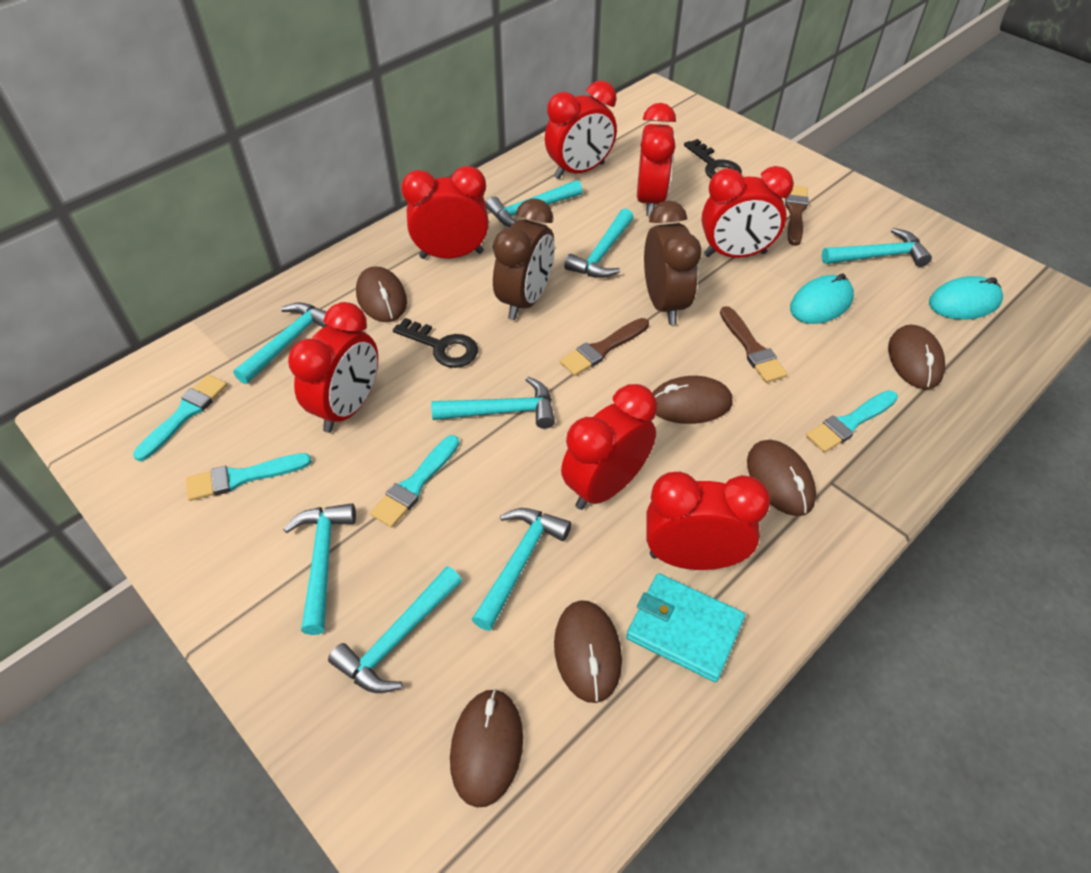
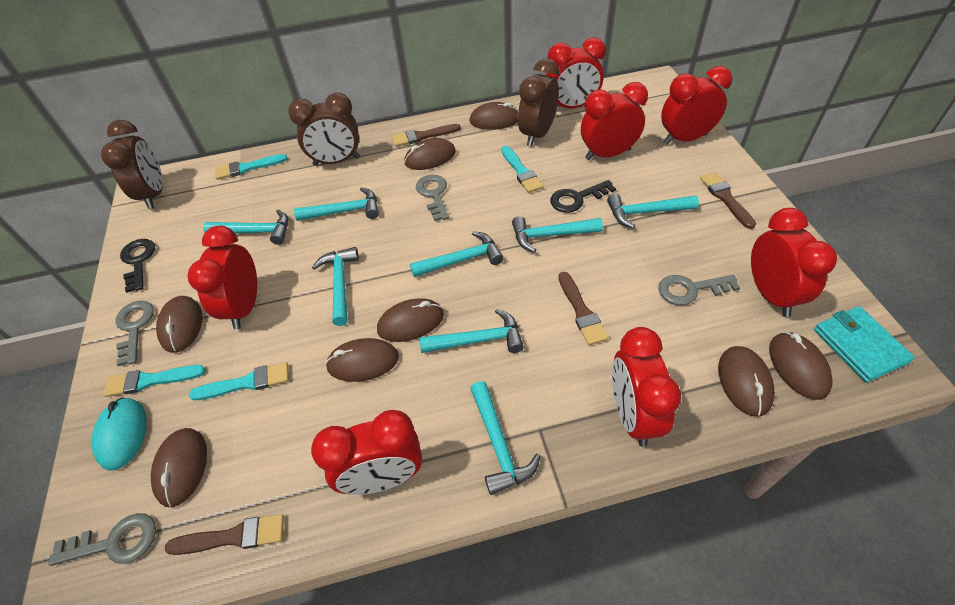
brown brush: [560,318,649,376] [720,306,787,383] [785,185,808,246] = 3 -> [165,514,284,555] [392,124,461,146] [558,272,608,345] [700,172,756,229] = 4
brown clock: [493,198,555,320] [644,201,702,325] = 2 -> [101,120,163,209] [288,93,360,166] [518,58,559,147] = 3
brown mouse: [356,266,407,322] [450,689,523,808] [554,600,622,703] [652,376,733,424] [747,440,816,516] [888,325,945,389] = 6 -> [151,428,207,507] [156,296,202,353] [325,338,399,382] [377,298,444,342] [404,138,456,170] [469,102,518,130] [718,346,775,417] [769,332,833,400] = 8
grey key: none = 0 -> [48,513,156,566] [115,301,154,366] [416,175,449,221] [658,275,740,305] = 4
turquoise mouse: [790,274,854,324] [929,276,1003,319] = 2 -> [91,398,147,471] = 1

